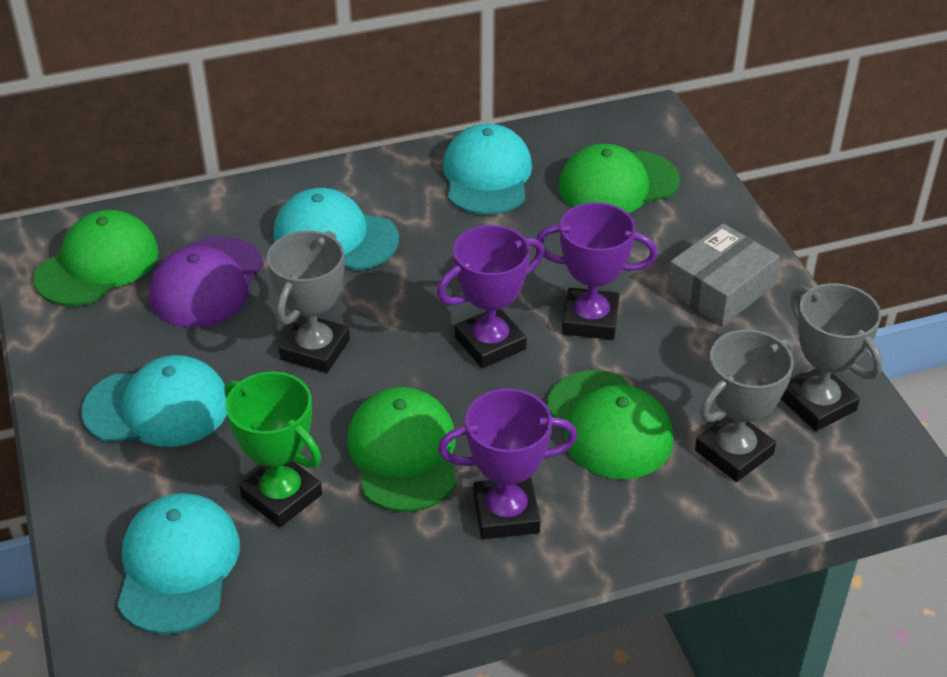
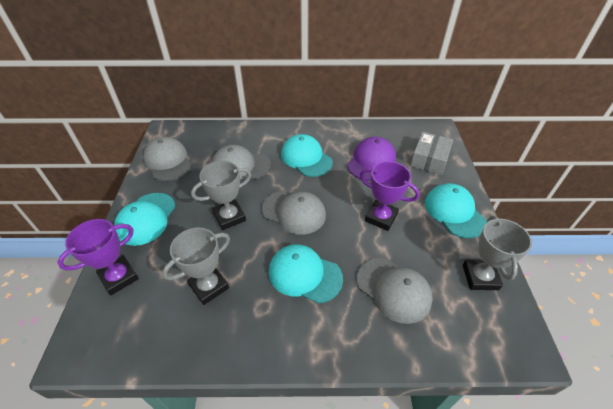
green cap: [33,210,159,306] [347,387,457,512] [546,370,674,479] [559,144,680,213] = 4 -> none = 0
green trophy: [225,372,322,527] = 1 -> none = 0
grey cap: none = 0 -> [143,137,191,181] [212,145,271,179] [262,191,326,235] [357,258,433,324] = 4
purple trophy: [437,225,544,368] [438,389,577,539] [536,202,657,340] = 3 -> [57,219,139,295] [360,161,420,231] = 2

